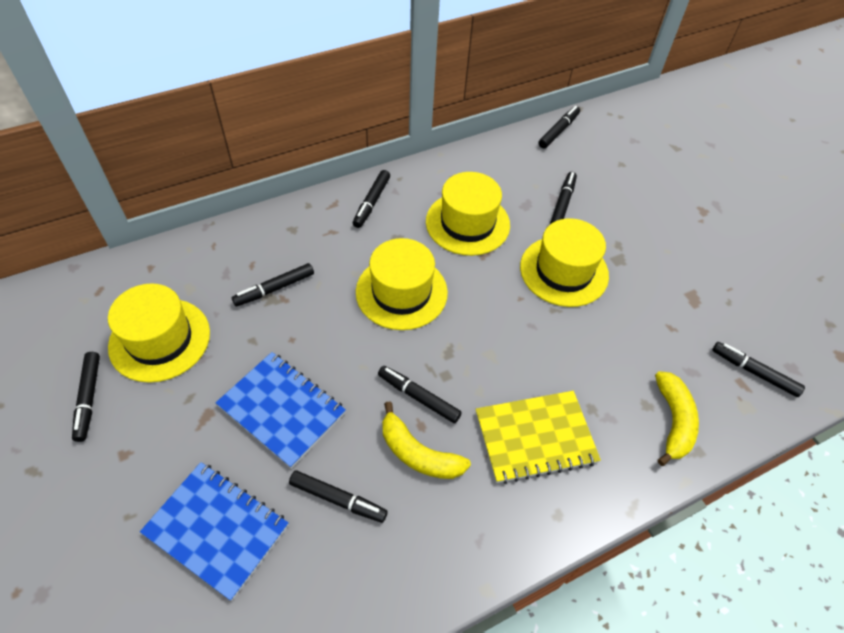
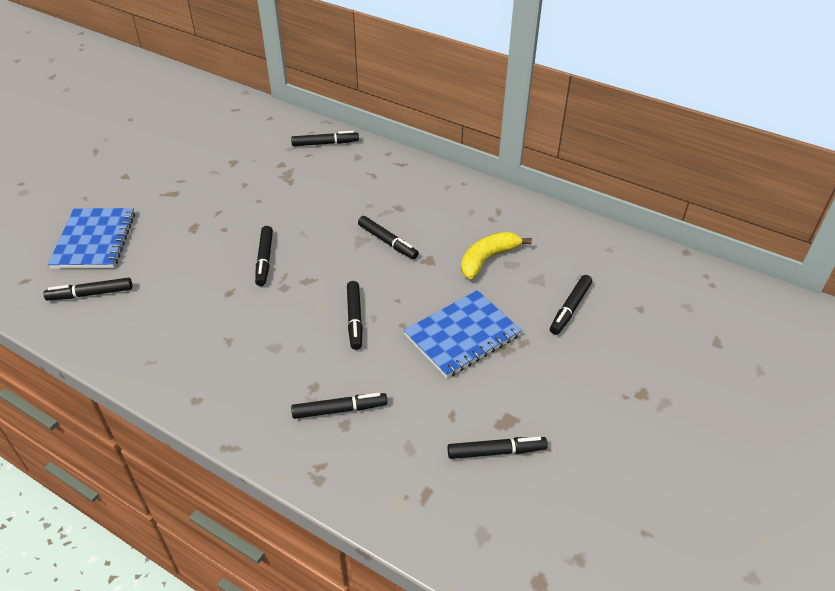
yellow banana: [382,401,471,479] [655,371,699,466] = 2 -> [461,232,532,279] = 1
yellow hat: [108,283,210,383] [356,238,448,330] [426,172,510,256] [520,218,609,307] = 4 -> none = 0
yellow notebook: [476,391,601,484] = 1 -> none = 0

